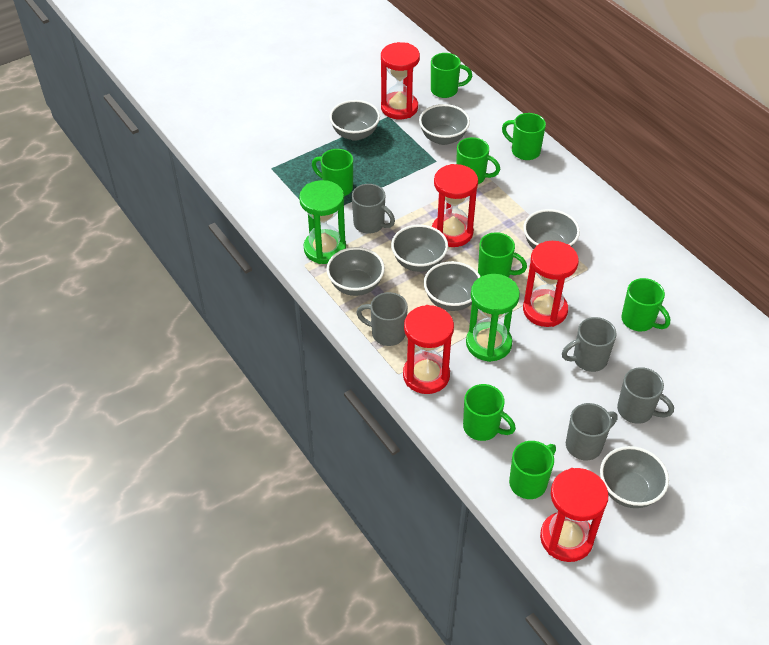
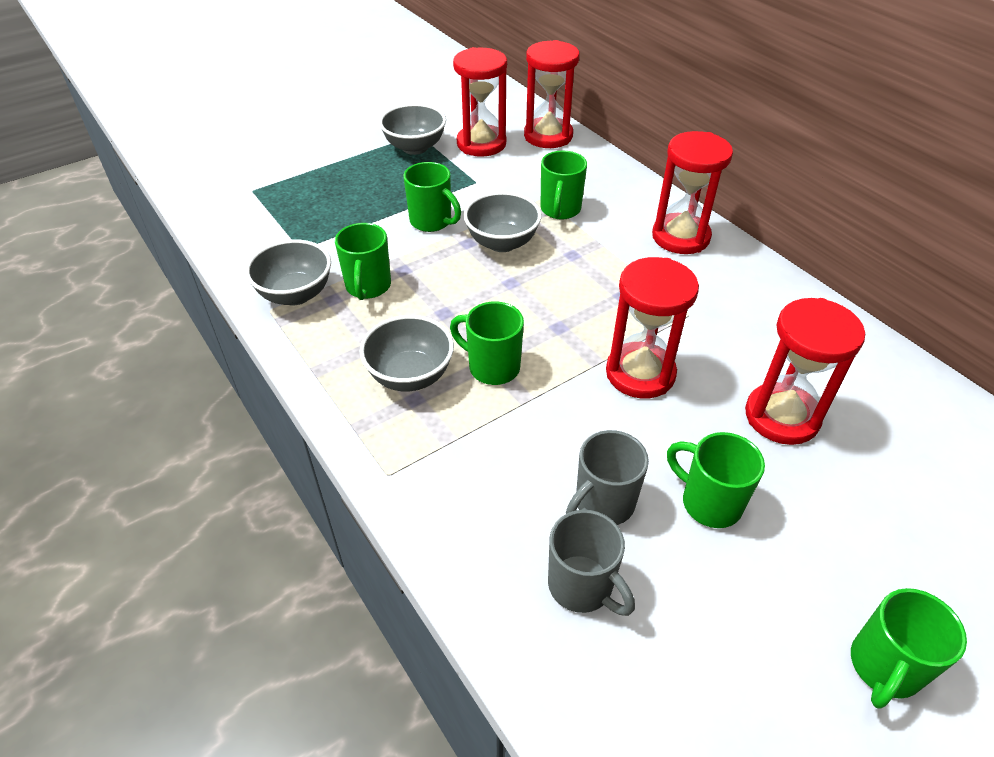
green hourglass: [299,180,346,264] [466,274,520,362] = 2 -> none = 0
green mug: [312,149,353,196] [431,53,472,98] [456,137,500,184] [463,384,516,441] [478,232,527,277] [502,113,546,160] [509,441,556,499] [621,278,670,331] = 8 -> [335,223,391,300] [403,162,461,232] [450,301,524,385] [540,151,587,219] [667,432,765,528] [851,588,967,709] = 6
grey bowl: [326,247,385,296] [329,100,380,141] [391,225,448,272] [419,104,470,145] [424,261,481,311] [523,209,580,249] [600,446,669,508] = 7 -> [245,240,331,305] [359,315,454,391] [379,104,446,155] [464,192,542,252] = 4
grey mug: [352,184,395,234] [356,292,408,346] [562,317,617,372] [566,403,618,460] [617,367,674,424] = 5 -> [548,510,635,616] [566,430,649,525] = 2

